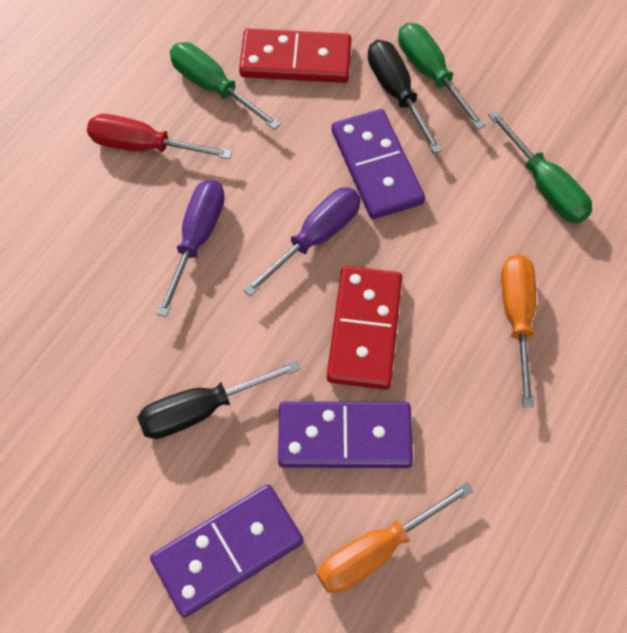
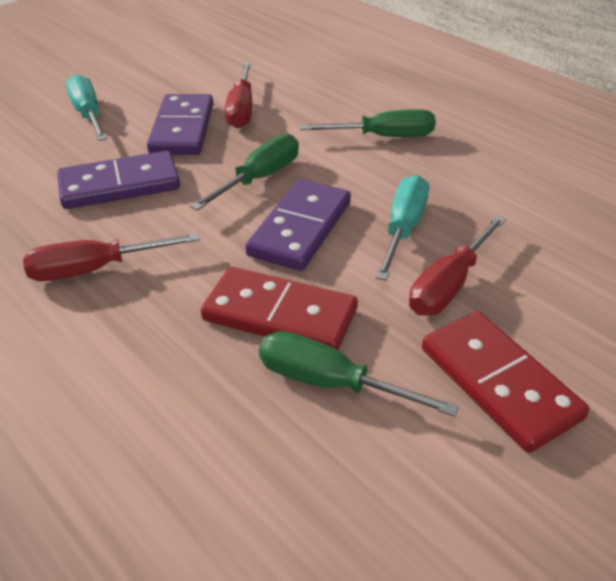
black screwdriver: [137,360,300,439] [368,40,443,154] = 2 -> none = 0
orange screwdriver: [317,482,473,593] [501,254,536,407] = 2 -> none = 0
purple screwdriver: [157,180,225,317] [243,187,361,296] = 2 -> none = 0
red screwdriver: [87,114,232,159] = 1 -> [23,233,200,281] [225,62,252,128] [409,215,506,316] = 3
turquoise screwdriver: none = 0 -> [66,74,107,141] [376,175,429,281] = 2

